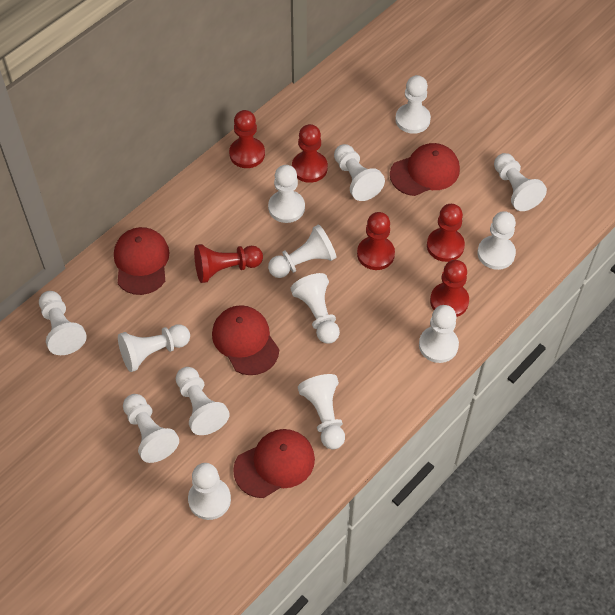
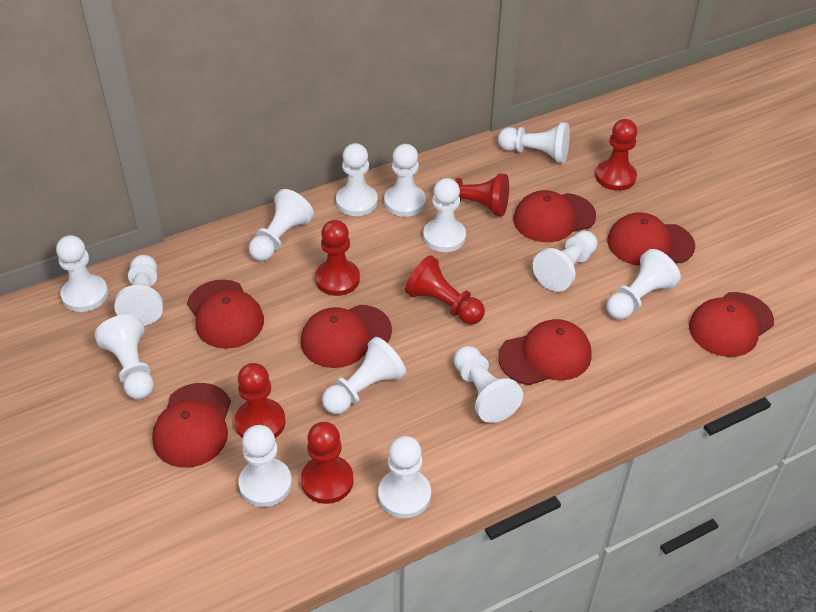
red cap: [114,227,169,295] [212,305,279,375] [233,429,315,498] [390,143,460,196] = 4 -> [152,383,231,468] [187,279,264,349] [301,305,392,368] [498,319,592,385] [513,190,596,242] [607,212,695,266] [689,292,774,357] = 7

